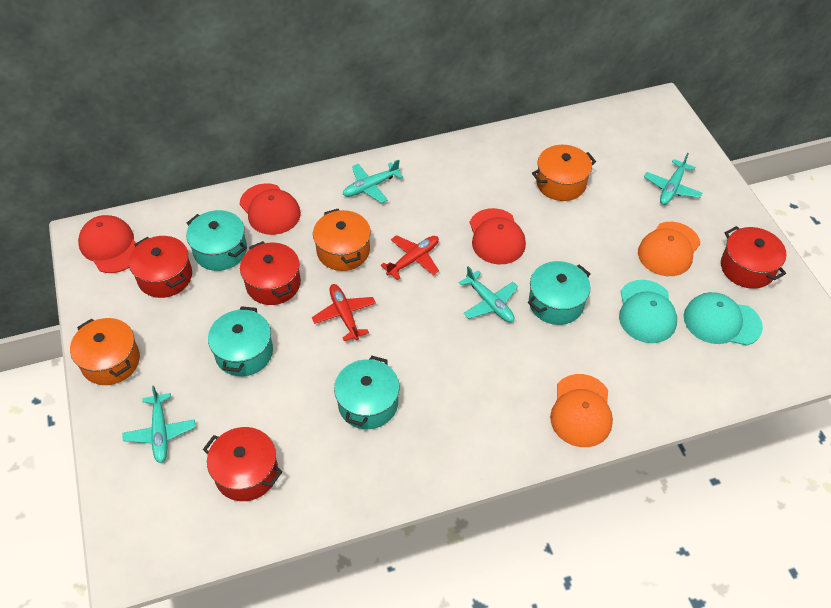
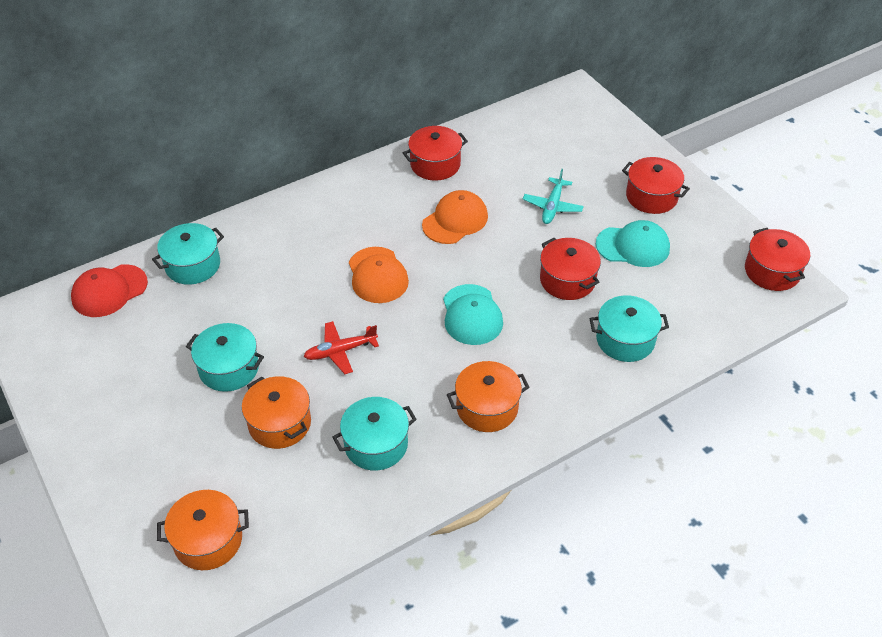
red cap: [78,215,136,273] [240,183,301,235] [470,208,526,265] = 3 -> [71,264,148,317] = 1
red plane: [312,284,376,341] [381,235,439,280] = 2 -> [303,321,379,374] = 1
turquoise plane: [122,386,195,463] [343,159,403,203] [459,266,518,322] [644,153,702,205] = 4 -> [523,169,584,224] = 1

